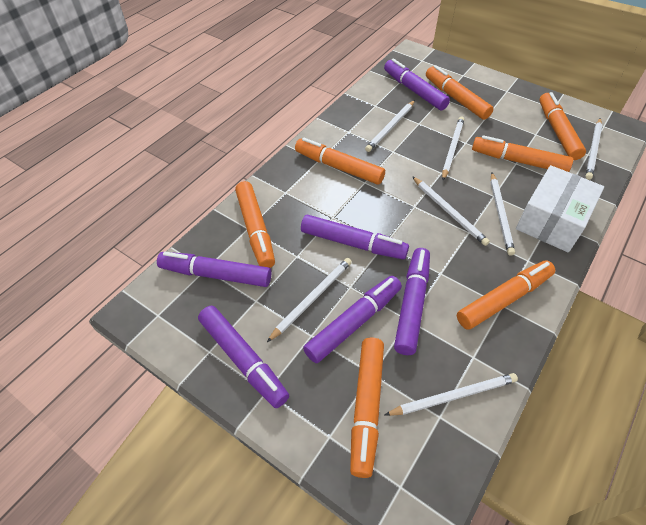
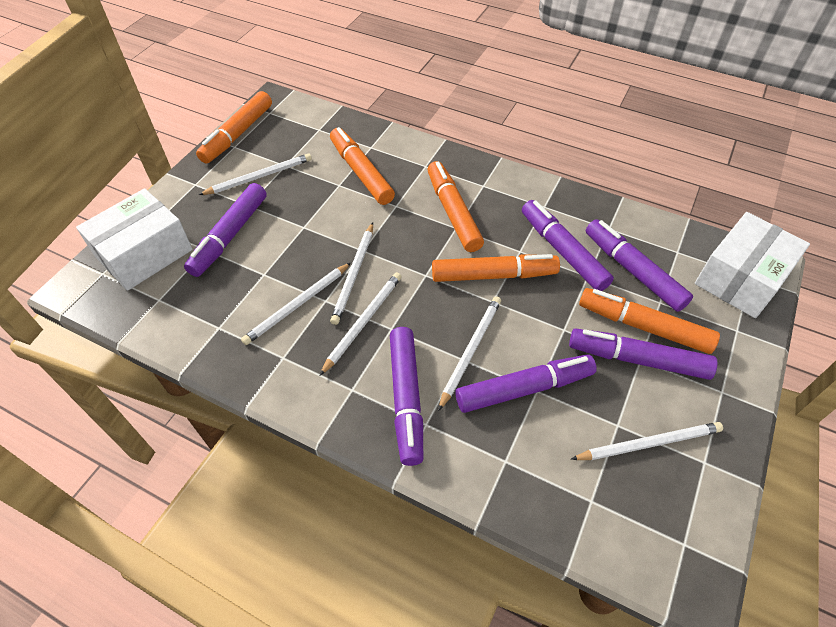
orange marker: [235,181,275,268] [295,138,385,185] [350,338,384,478] [426,65,493,120] [457,260,555,330] [472,135,573,172] [539,92,586,160] = 7 -> [196,91,272,164] [330,127,395,205] [427,161,484,252] [432,254,560,282] [579,288,720,354] = 5
white box: [516,165,604,252] = 1 -> [76,188,193,291] [695,212,810,318] = 2
white pencil: [267,258,352,342] [365,100,415,152] [385,373,518,416] [412,176,490,246] [442,117,464,180] [490,172,515,256] [585,118,602,180] = 7 -> [199,153,312,195] [241,263,351,345] [320,272,402,376] [330,222,373,325] [438,296,501,411] [571,422,723,460] = 6

